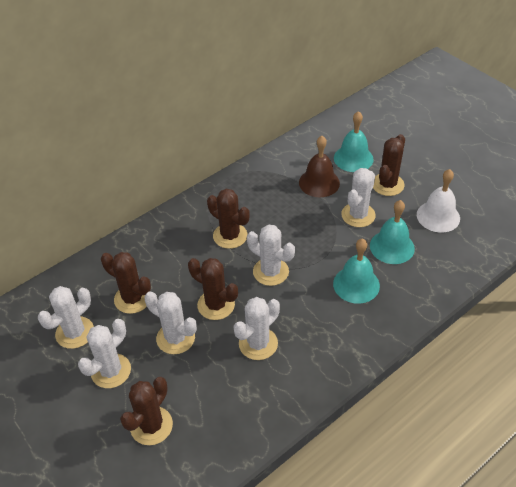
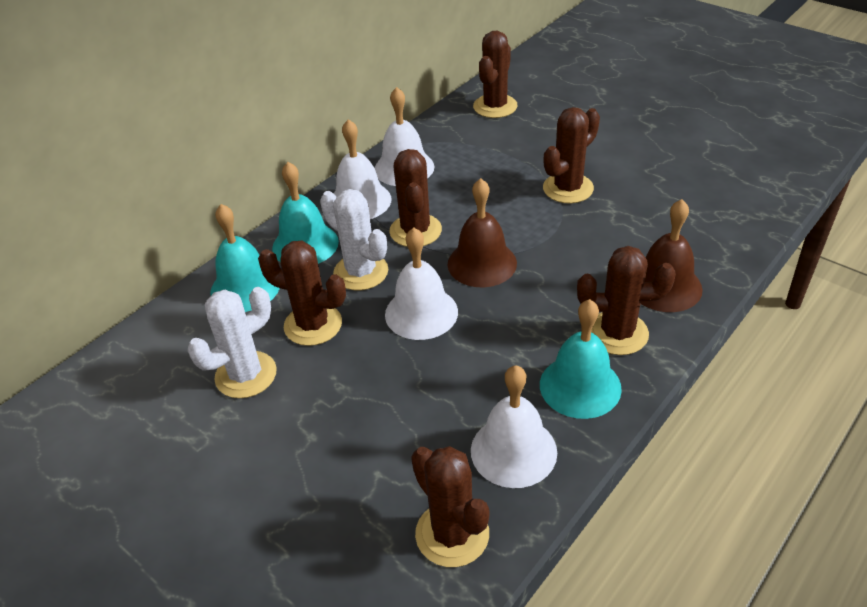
brown bell: [299,136,340,197] = 1 -> [447,178,517,287] [641,199,703,312] = 2
brown cactus: [101,252,151,314] [120,377,173,445] [188,258,238,320] [207,189,250,249] [373,134,405,196] = 5 -> [258,240,346,346] [389,149,442,247] [411,446,489,567] [473,31,518,118] [543,107,600,203] [577,246,676,355] = 6
white bell: [417,169,460,233] = 1 -> [333,119,392,219] [375,87,434,186] [385,227,458,340] [471,365,557,488] = 4
white cactus: [38,286,94,349] [78,319,131,388] [145,291,197,354] [233,297,280,360] [247,224,295,286] [341,168,376,227] = 6 -> [188,287,277,398] [320,189,388,290] = 2

